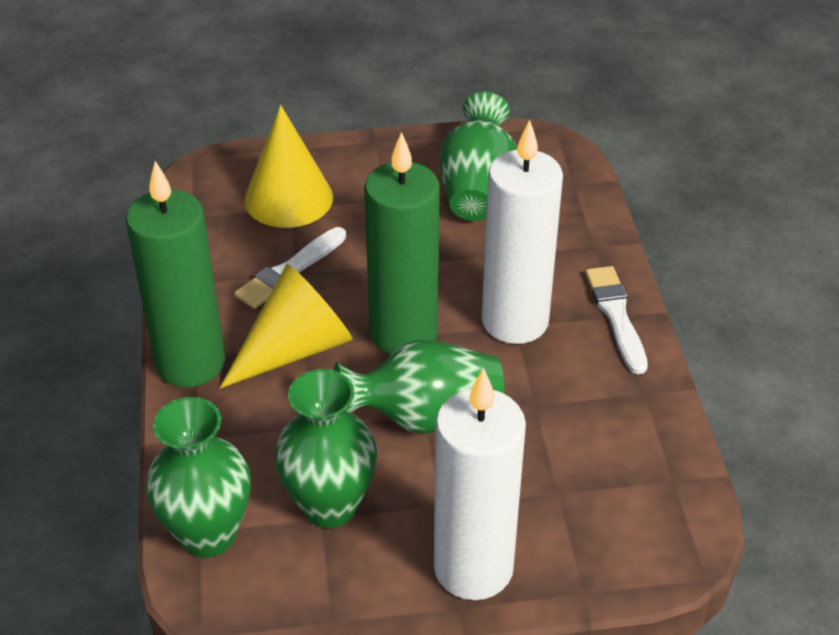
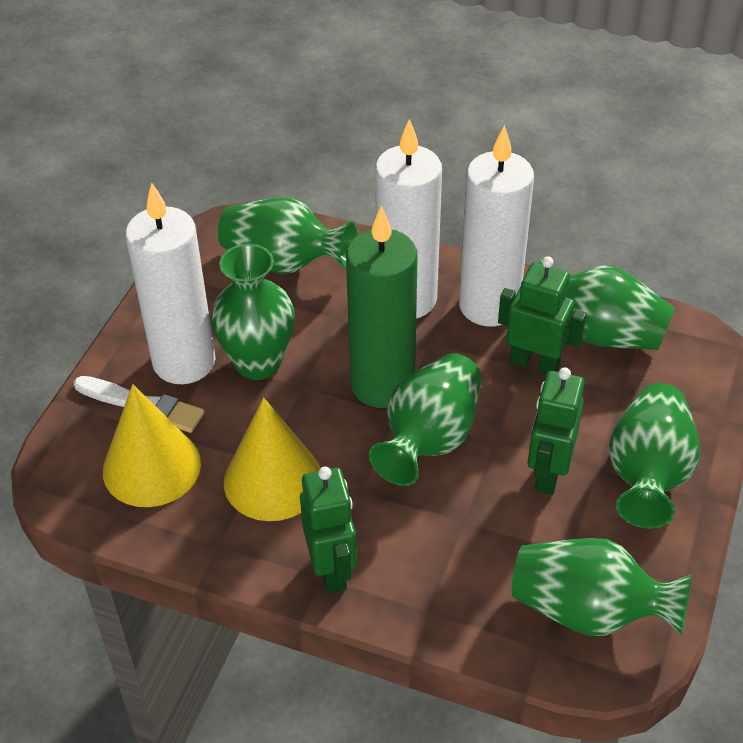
green candle: [126,161,225,387] [364,132,440,355] = 2 -> [346,205,418,408] = 1
green robot: none = 0 -> [300,467,357,594] [498,256,587,374] [528,367,584,495] = 3
green vase: [146,397,251,558] [275,369,377,528] [334,340,504,434] [440,92,517,221] = 4 -> [211,244,295,380] [218,198,358,274] [369,353,482,486] [512,538,691,636] [539,257,675,350] [609,383,700,529] = 6
white brush: [235,227,346,309] [585,266,648,375] = 2 -> [74,376,204,433] = 1
white candle: [434,368,526,600] [482,120,563,344] = 2 -> [125,183,216,384] [375,119,442,319] [459,125,534,326] = 3

